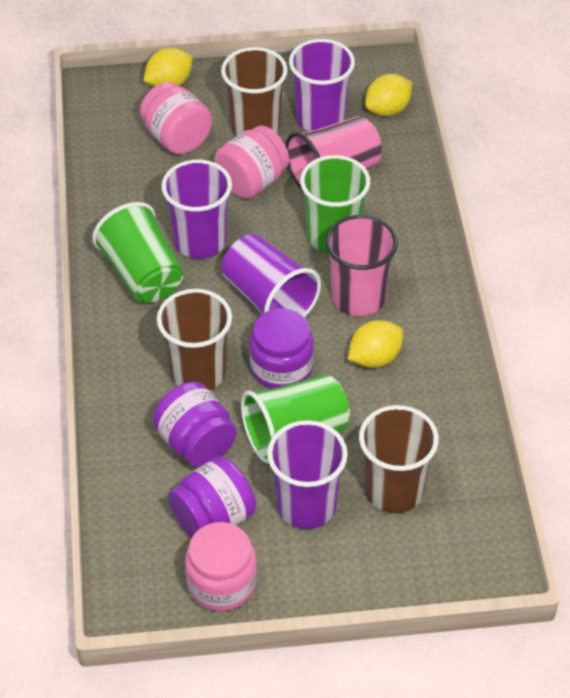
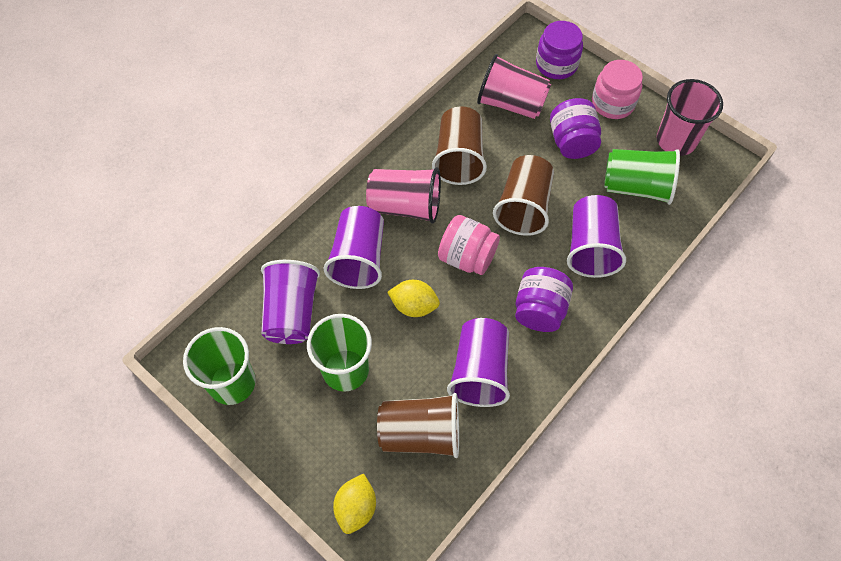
pink cup: [286,116,382,191] [325,215,398,316] = 2 -> [366,168,441,224] [477,54,551,119] [657,79,723,156] = 3
pink jar: [140,82,212,154] [185,522,257,611] [214,125,289,199] = 3 -> [438,215,500,275] [592,60,643,119] = 2
yellow lemon: [143,48,192,87] [348,320,403,368] [365,74,412,116] = 3 -> [333,474,376,534] [387,280,440,317] = 2

